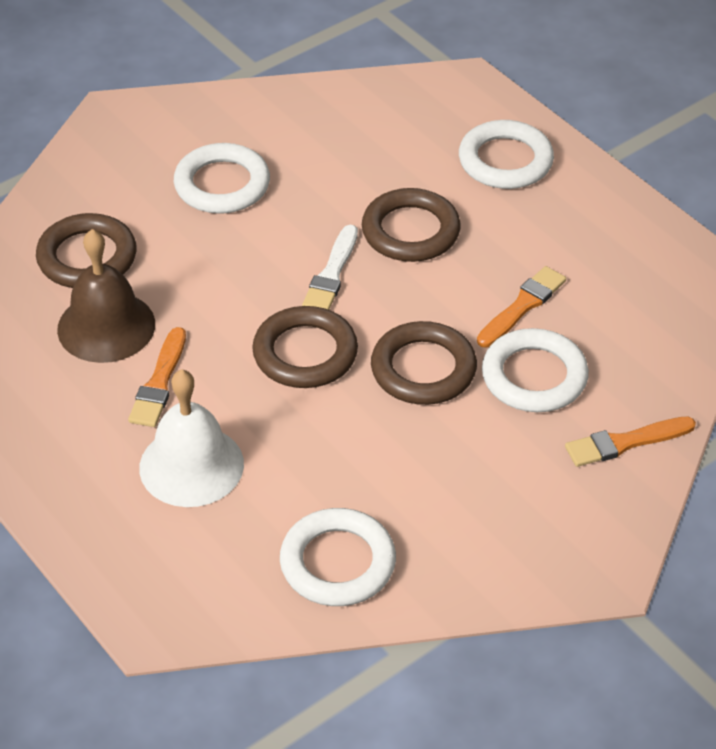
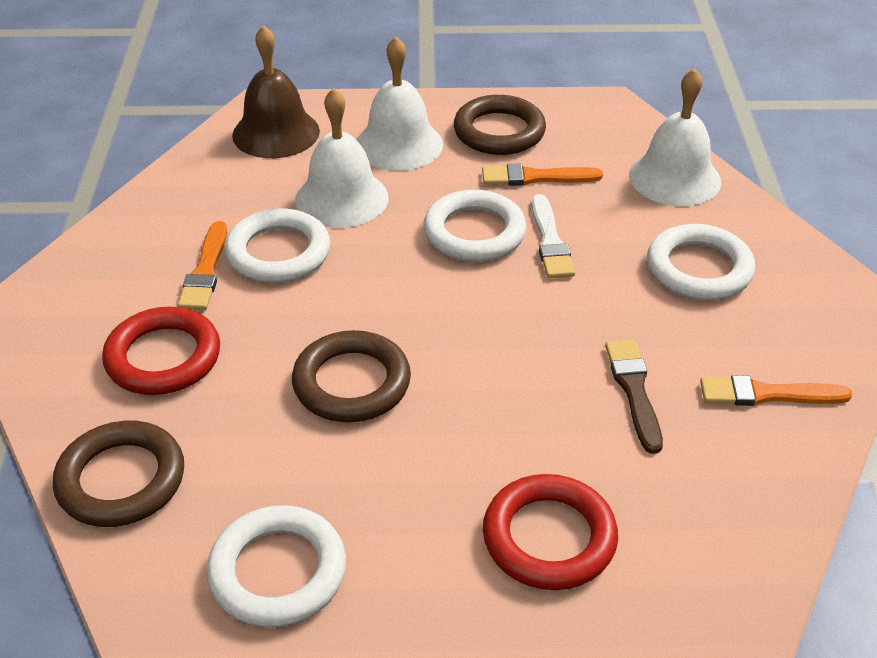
brown brush: none = 0 -> [605,339,663,454] = 1
brown ring: [36,213,136,288] [252,306,358,388] [362,188,461,262] [371,321,477,405] = 4 -> [53,421,184,527] [292,330,411,422] [454,95,546,155] = 3
red ring: none = 0 -> [102,307,220,395] [483,474,618,590] = 2
white bell: [139,369,244,507] = 1 -> [295,88,388,228] [357,37,443,171] [629,68,721,206] = 3

